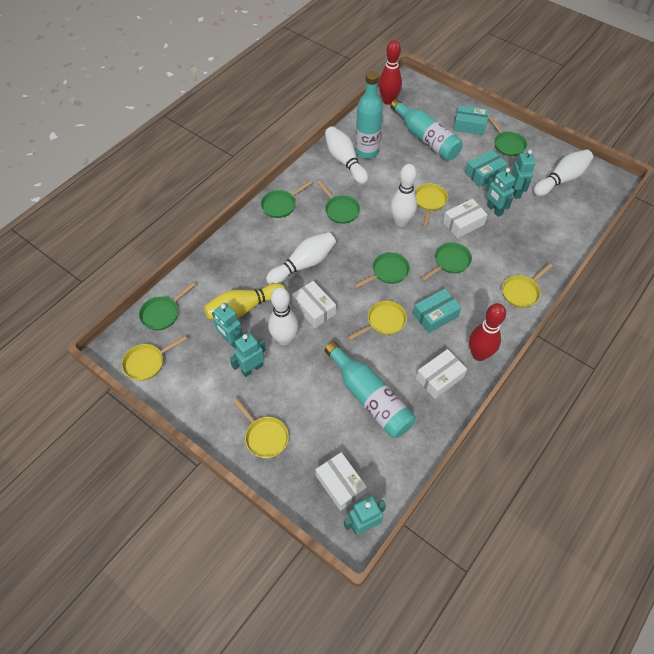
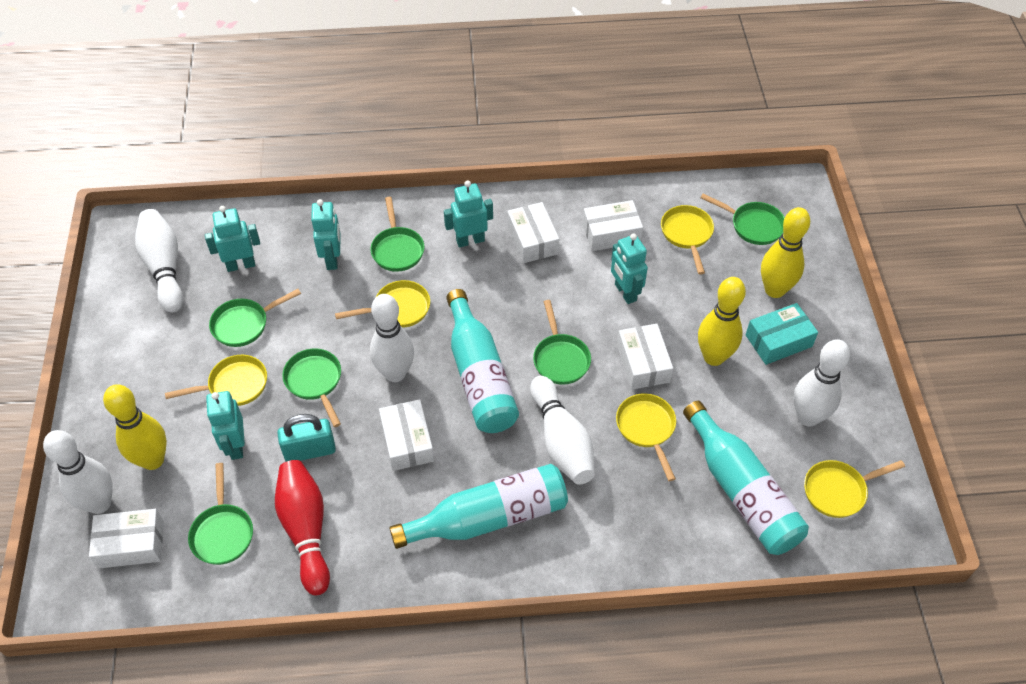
red bowling pin: [379,40,402,105] [469,303,506,361] = 2 -> [275,460,330,595] = 1
turquoise box: [413,289,461,333] [453,105,489,135] [465,150,507,187] = 3 -> [746,303,818,365] = 1
turquoise padlock: none = 0 -> [277,414,336,462] = 1
white box: [292,281,336,328] [316,452,367,511] [416,349,467,399] [443,199,488,238] = 4 -> [89,509,164,569] [379,399,434,471] [507,202,559,263] [583,200,643,251] [617,324,673,390] = 5
yellow bowling pin: [204,283,285,319] = 1 -> [103,384,167,470] [698,277,746,366] [761,207,810,298] = 3

